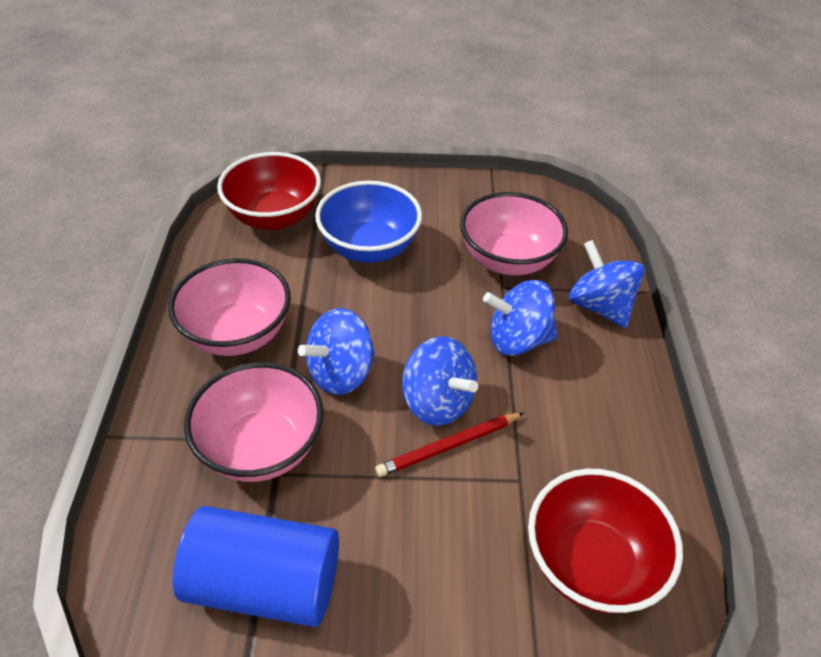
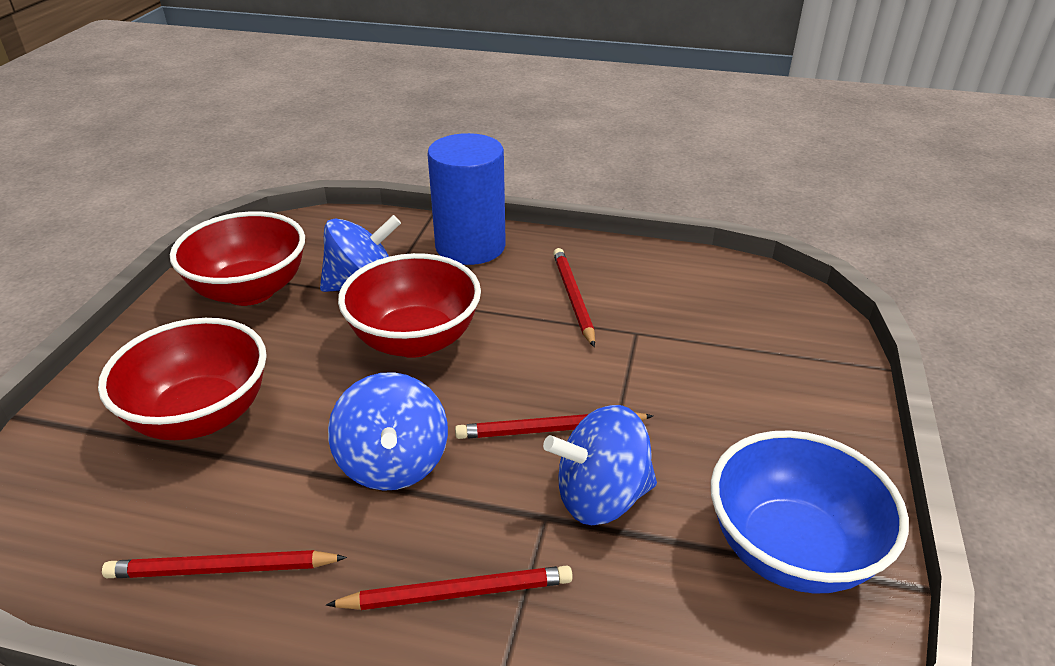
blue spinning top: [298,308,375,395] [402,336,478,426] [483,280,558,356] [569,240,645,328] = 4 -> [320,215,401,292] [328,372,448,491] [543,405,657,525] = 3
pink bowl: [168,258,291,356] [184,362,323,482] [460,192,568,275] = 3 -> none = 0
red bowl: [217,152,321,230] [528,469,683,613] = 2 -> [98,318,267,440] [170,211,305,306] [338,253,481,358] = 3
red pencil: [375,413,524,477] = 1 -> [102,550,347,578] [326,565,573,610] [455,412,653,439] [553,248,595,347] = 4

